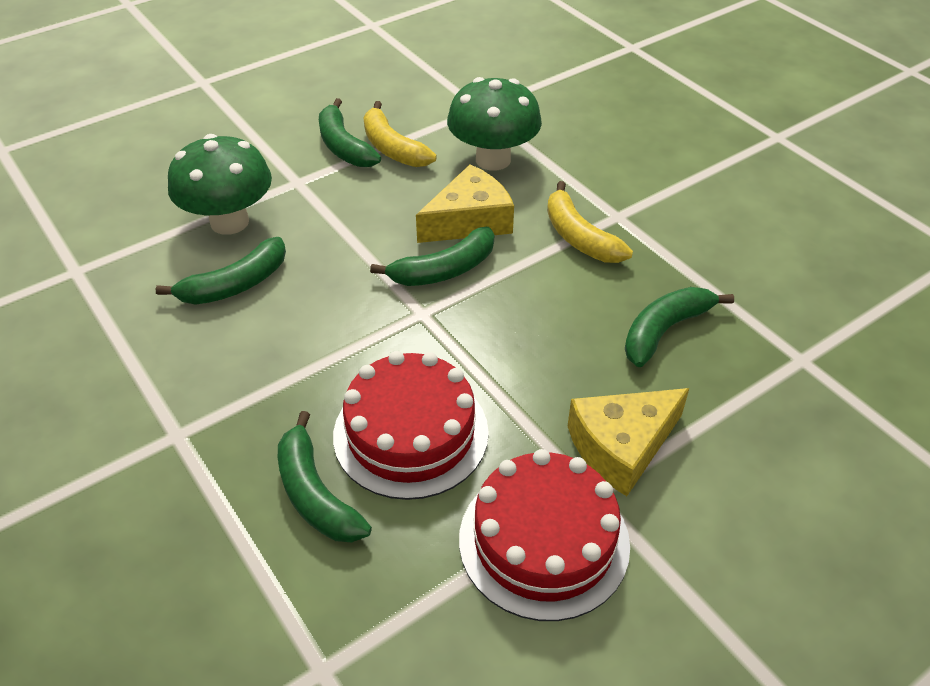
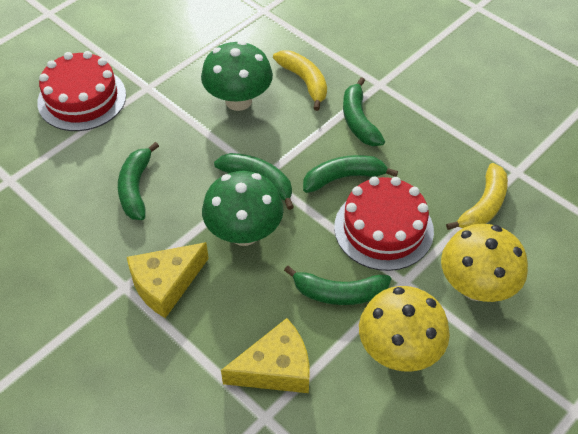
yellow mushroom: none = 0 -> [359,286,450,372] [441,224,528,302] = 2

